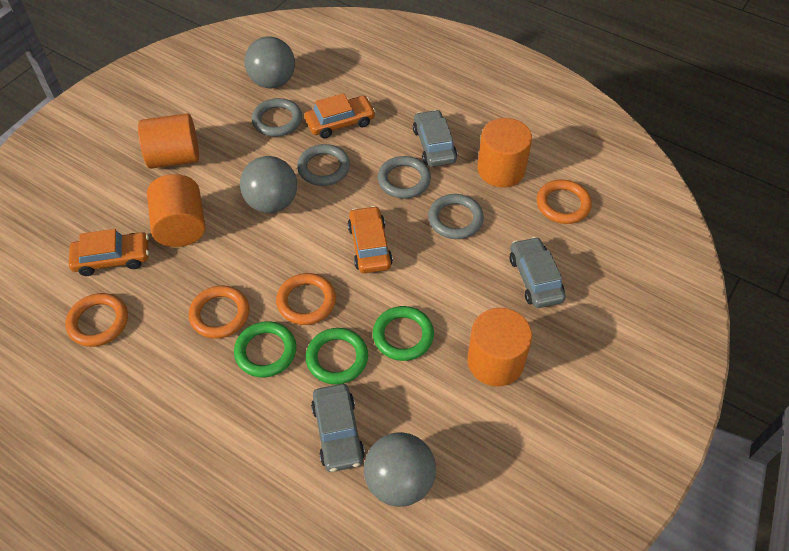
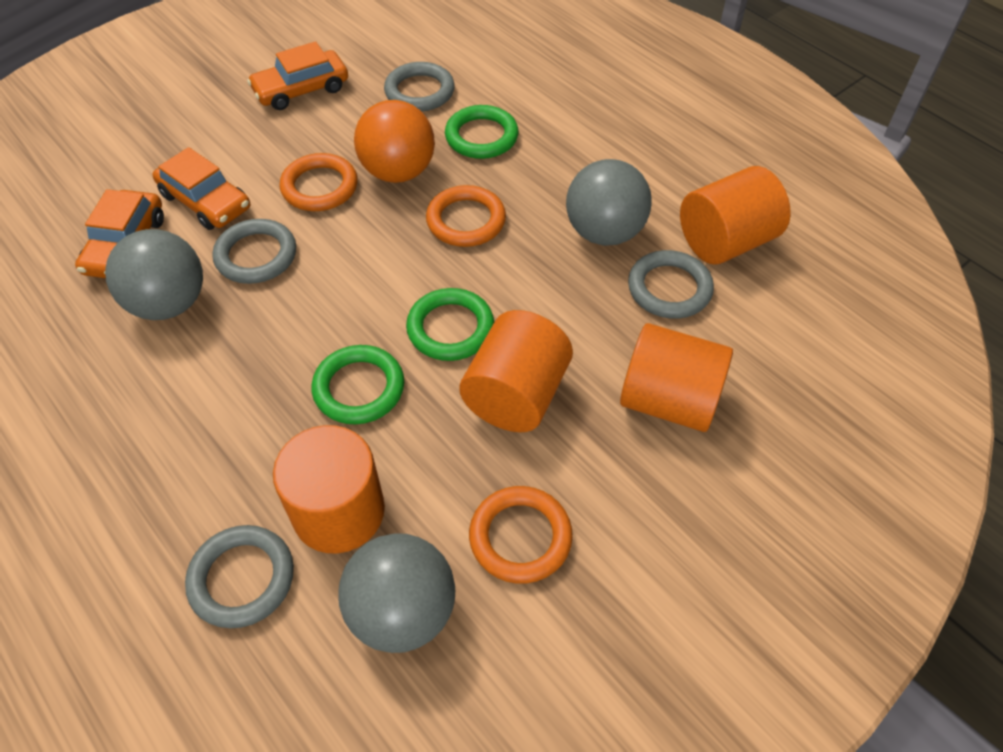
grey car: [311,384,365,472] [413,110,457,167] [509,237,566,308] = 3 -> none = 0
orange ball: none = 0 -> [354,100,435,183] = 1
orange ring: [65,293,128,347] [189,286,249,339] [276,273,336,325] [537,179,592,224] = 4 -> [279,153,358,211] [426,185,506,247] [469,486,573,584] = 3

